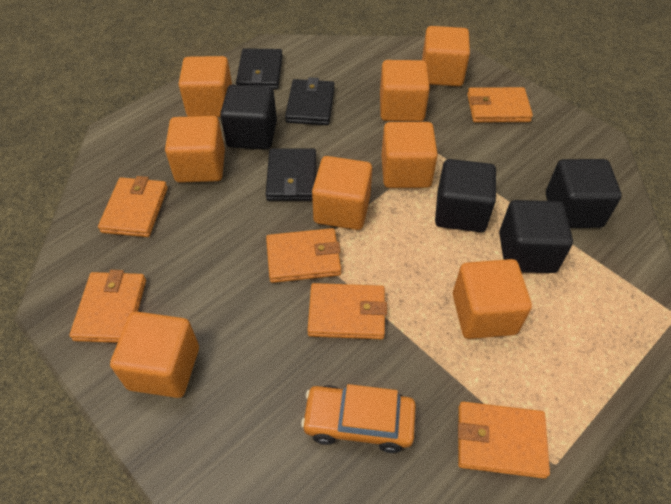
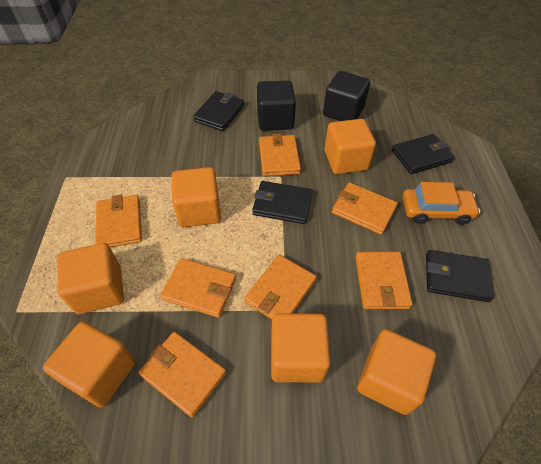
black cube: [220,84,277,150] [435,159,496,232] [499,200,573,273] [546,159,622,228] = 4 -> [257,81,296,131] [323,71,370,121] = 2
black wallet: [236,48,283,90] [266,148,316,201] [285,77,335,125] = 3 -> [193,91,244,131] [252,181,313,224] [392,134,454,174] [426,250,494,302] = 4
orange cube: [110,312,199,398] [165,116,225,183] [179,56,232,117] [312,156,372,230] [380,60,430,122] [381,122,438,188] [422,26,470,86] [453,259,532,339] = 8 -> [43,322,135,407] [57,243,124,314] [172,167,221,227] [271,313,331,382] [325,119,376,174] [357,329,436,415] = 6
orange wallet: [69,270,146,343] [98,176,168,237] [266,228,341,283] [307,283,387,339] [458,402,550,479] [467,87,533,122] = 6 -> [95,195,142,247] [138,332,226,418] [161,258,236,318] [244,255,317,319] [259,133,301,176] [332,182,398,235] [356,252,413,309] = 7

